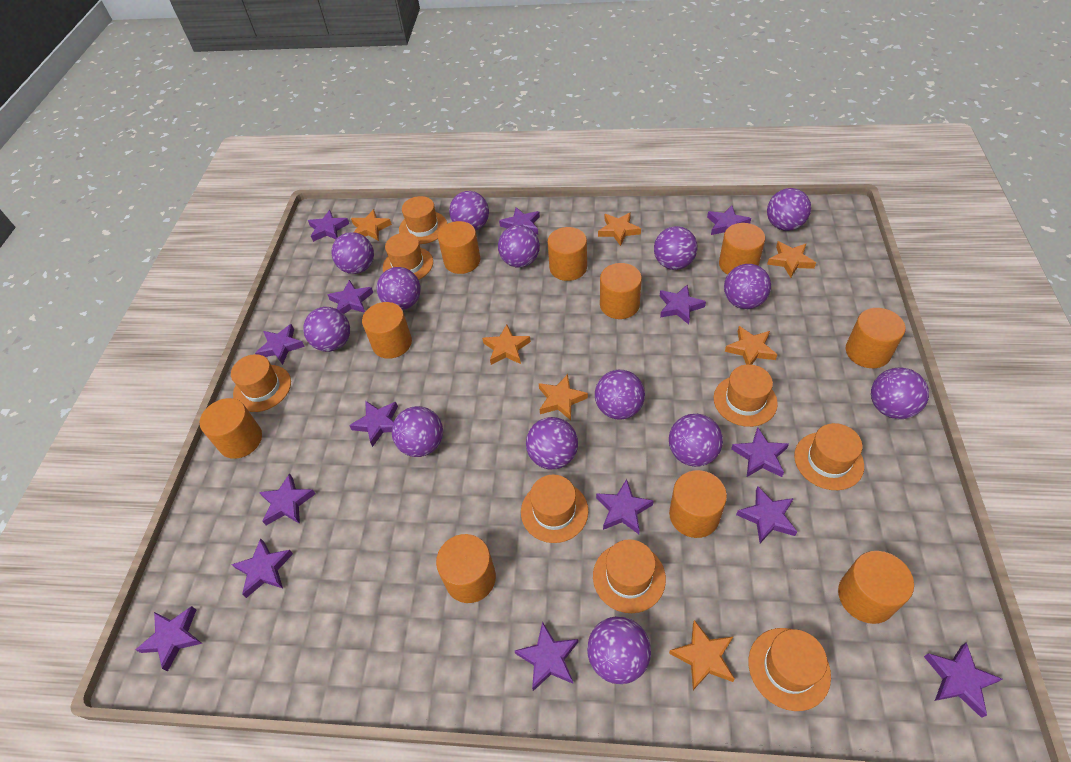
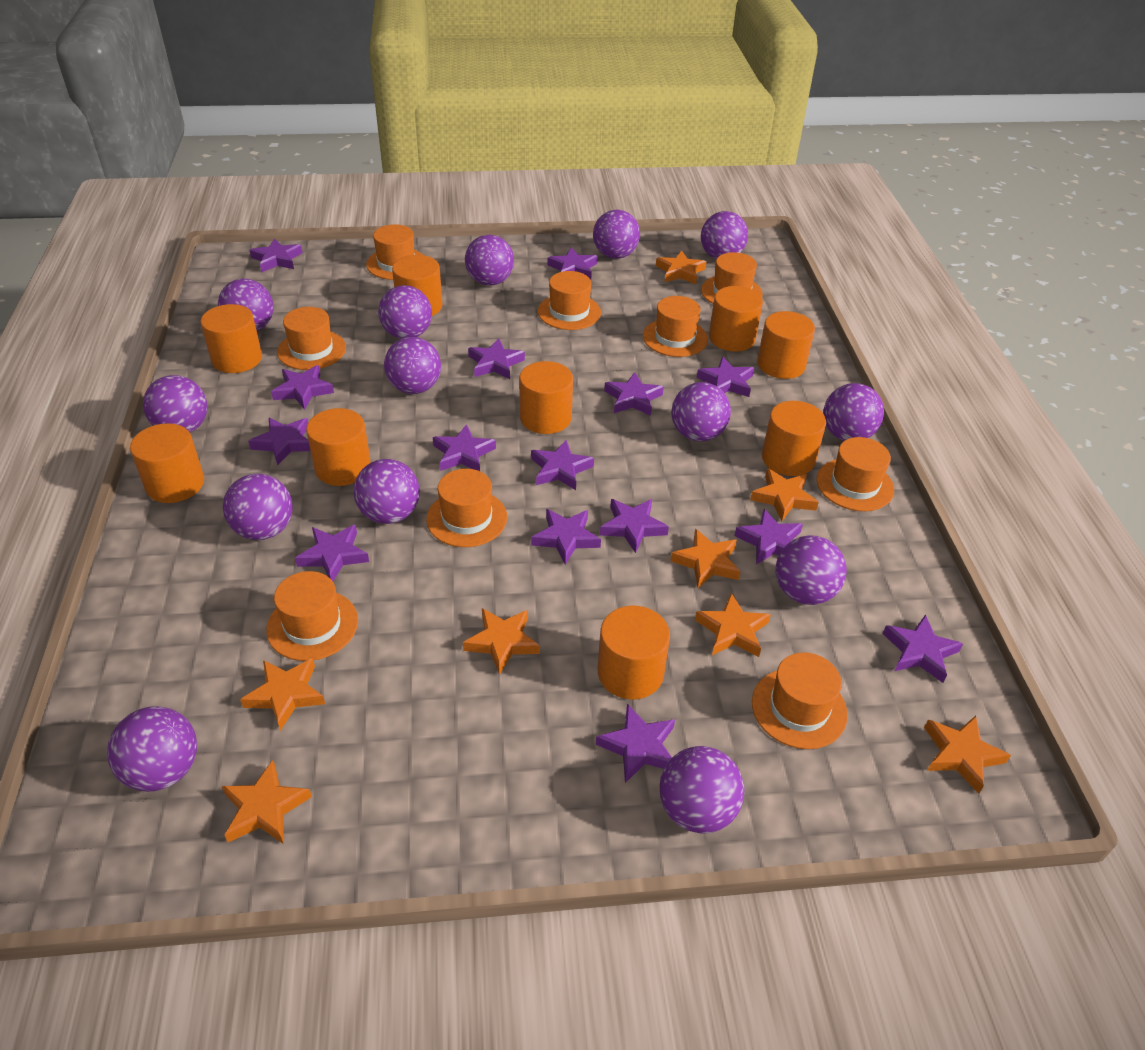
orange cylinder: [200,398,262,459] [362,302,412,359] [436,534,496,603] [438,221,480,274] [548,227,587,281] [600,263,642,319] [669,470,727,538] [719,223,765,275] [838,551,914,624] [846,308,906,368] = 10 -> [130,423,204,503] [200,304,262,373] [306,408,371,486] [392,255,443,316] [519,361,573,434] [598,606,670,699] [709,286,763,352] [757,311,815,379] [762,401,826,476] = 9
orange hat: [231,354,291,412] [383,233,433,280] [399,196,447,244] [521,475,588,543] [593,539,666,613] [714,364,778,427] [749,628,831,711] [794,423,864,490] = 8 -> [266,571,358,661] [277,307,346,370] [366,224,423,280] [426,469,507,547] [538,271,601,330] [643,296,708,357] [701,252,763,304] [752,652,848,749] [817,437,894,511] = 9
orange star: [351,209,392,241] [482,325,531,365] [538,374,588,420] [598,212,641,246] [669,620,735,690] [725,326,777,365] [767,241,816,278] = 7 -> [221,760,312,844] [240,658,325,731] [463,608,540,675] [656,251,706,284] [670,529,740,588] [695,593,771,657] [750,468,819,521] [924,716,1011,794] = 8

